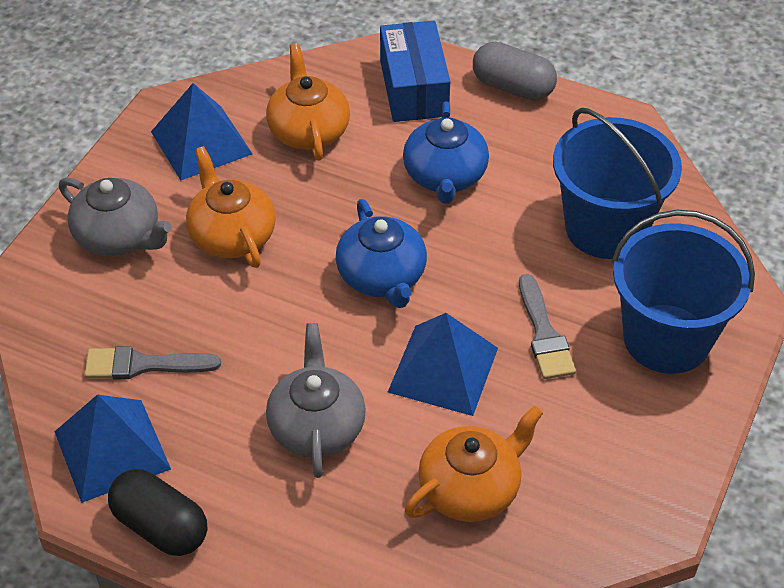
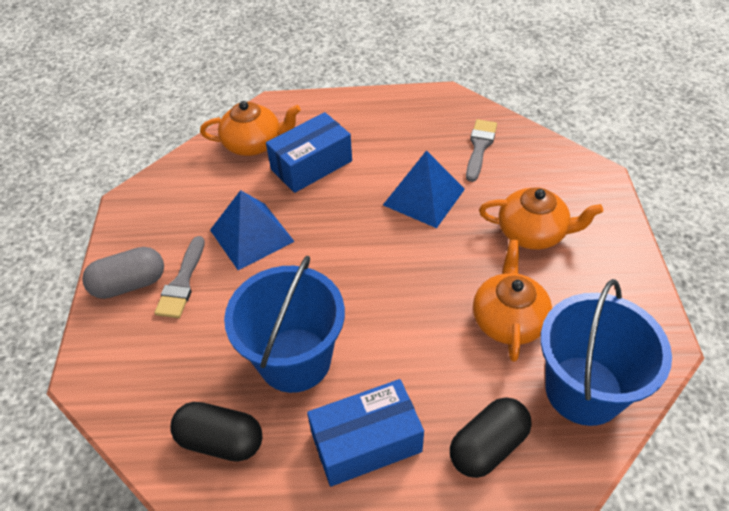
black capsule: [108,469,207,556] = 1 -> [170,402,262,462] [450,397,532,478] = 2
blue box: [380,21,450,122] = 1 -> [266,112,352,193] [307,379,424,487] = 2
blue pyramid: [54,395,171,503] [151,83,252,180] [388,313,498,416] = 3 -> [210,190,295,270] [383,150,465,228] = 2
blue teapot: [336,199,427,308] [403,101,489,204] = 2 -> none = 0
grey teapot: [59,178,172,256] [266,323,366,478] = 2 -> none = 0

